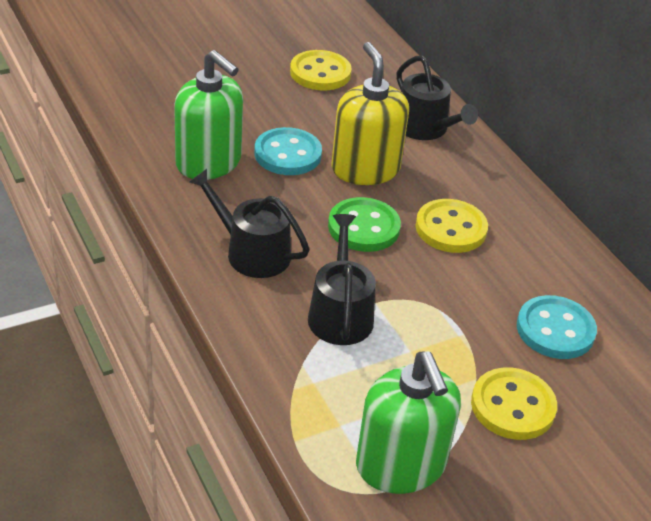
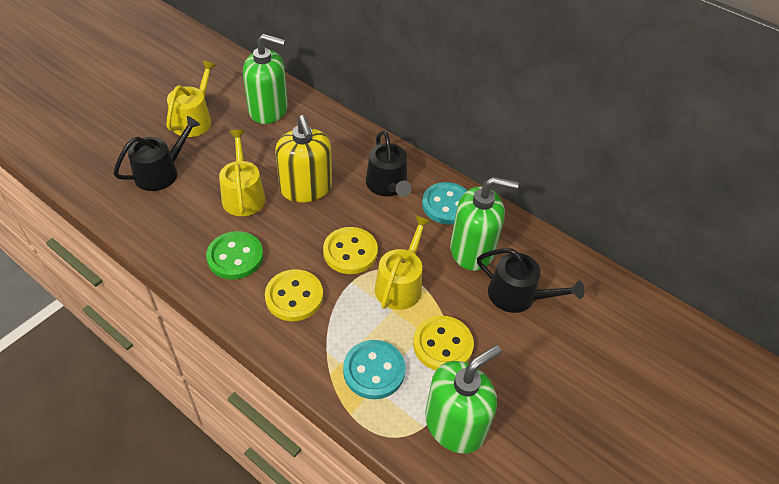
green soap dispenser: [174,50,243,180] [356,352,461,494] = 2 -> [243,34,288,124] [425,345,501,453] [450,177,519,271] = 3
yellow watering can: none = 0 -> [166,60,216,137] [219,130,266,216] [375,215,431,310] = 3

